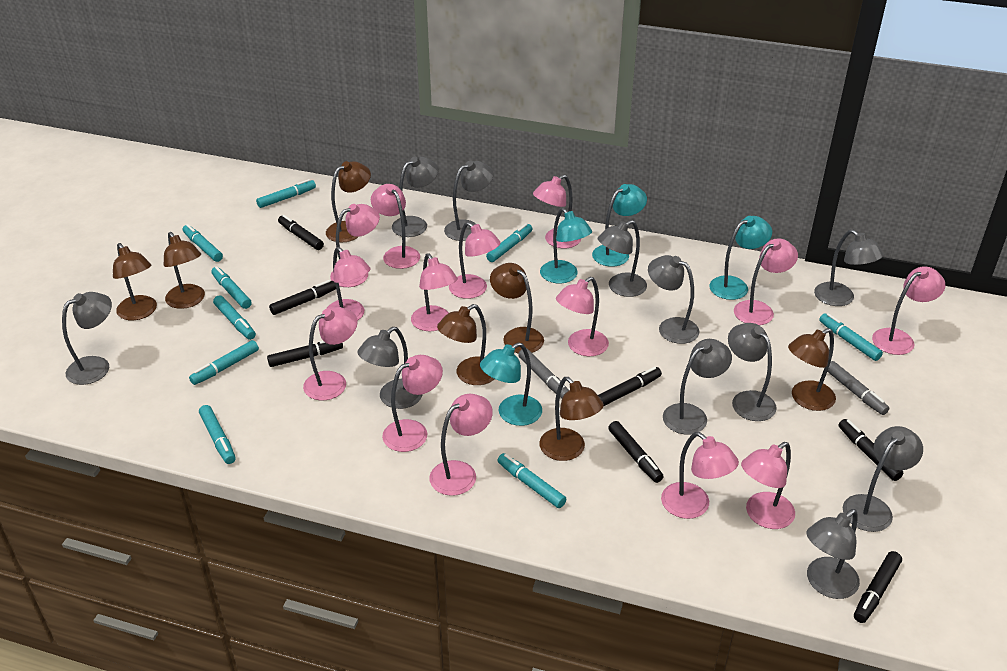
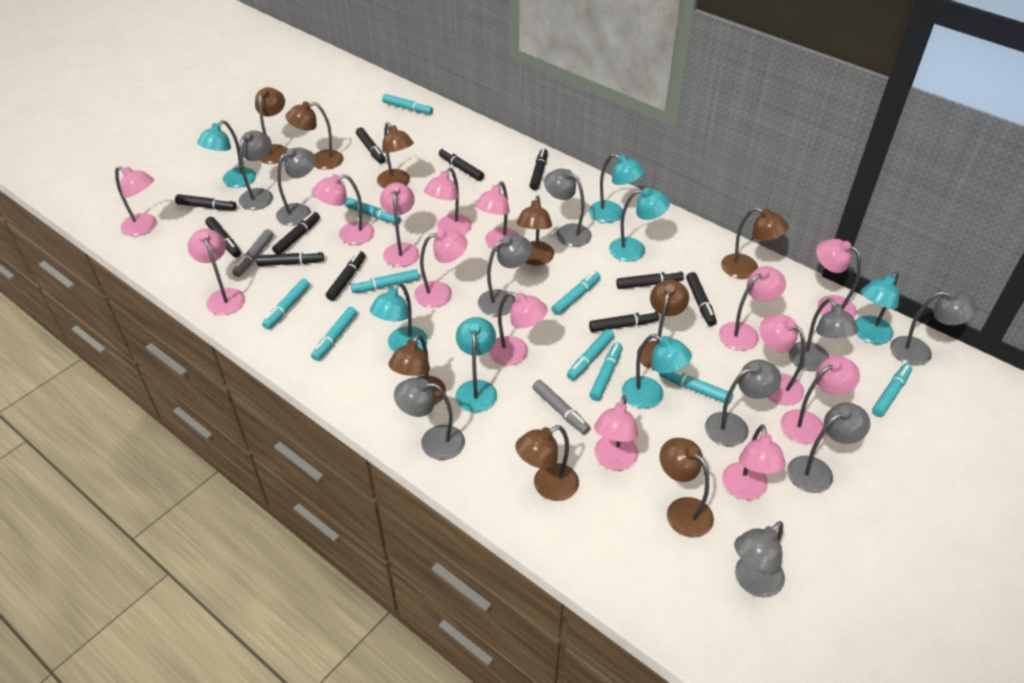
black marker: [267,341,343,367] [269,280,336,315] [278,215,324,250] [598,367,662,406] [608,421,664,483] [839,419,904,481] [854,551,902,623] = 7 -> [175,194,237,210] [205,217,241,258] [256,251,324,266] [272,212,320,254] [326,251,366,301] [356,128,386,164] [439,148,484,181] [529,149,548,190] [589,311,659,332] [616,270,684,289] [686,272,717,326] = 11
brown lamp: [113,243,157,320] [164,232,205,309] [326,161,371,242] [437,304,494,385] [490,263,544,353] [539,377,604,461] [788,328,836,411] = 7 -> [255,87,288,164] [286,101,343,170] [377,122,414,188] [388,334,446,405] [515,425,579,501] [517,196,554,265] [637,280,689,370] [660,438,714,537] [721,207,789,279] = 9
grey lamp: [62,292,112,385] [357,327,423,409] [392,157,438,237] [444,160,494,241] [598,220,647,297] [648,255,700,344] [663,339,732,435] [728,323,777,421] [807,509,860,599] [814,230,884,306] [843,426,923,532] = 11 -> [239,131,273,210] [276,147,316,226] [394,377,465,460] [478,234,532,316] [544,168,592,247] [705,360,781,446] [734,521,785,597] [787,402,870,493] [789,298,859,371] [890,290,977,366] = 10
turquoise lamp: [480,342,542,426] [540,208,592,283] [592,184,647,267] [709,216,772,300] = 4 -> [197,120,256,188] [370,283,428,352] [455,317,497,412] [589,154,644,223] [609,188,670,262] [622,334,692,409] [855,272,899,344] = 7
turquoise marker: [183,224,223,262] [189,340,259,385] [199,405,236,464] [211,266,252,309] [213,295,256,340] [256,179,316,208] [486,223,533,262] [497,453,567,508] [819,313,883,361] = 9 -> [262,279,310,329] [311,307,357,361] [345,198,401,224] [351,269,419,293] [382,94,433,114] [551,272,601,315] [567,329,614,380] [589,342,622,401] [659,371,733,404] [872,364,912,417] = 10

